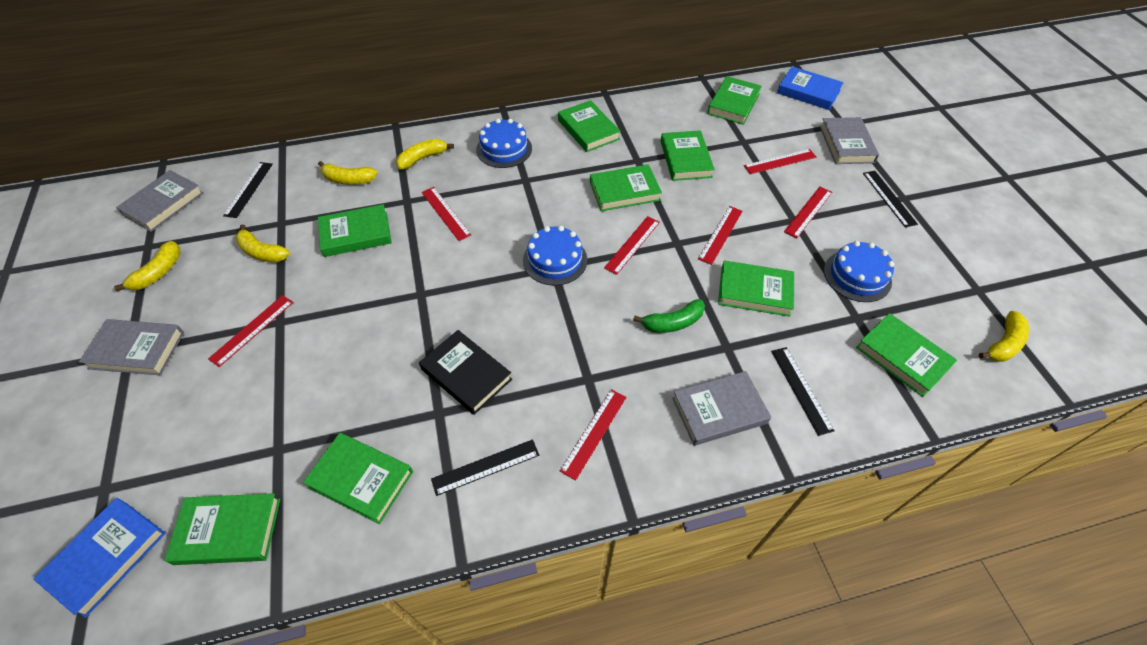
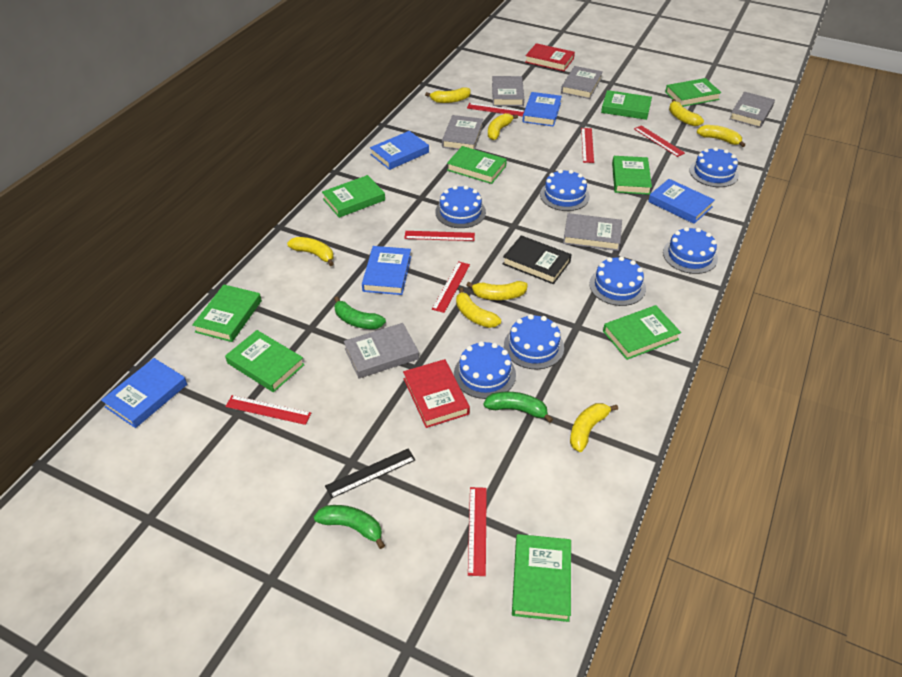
black ruler: [223,162,273,218] [431,439,539,496] [771,347,834,436] [863,171,918,227] = 4 -> [325,448,415,499] = 1
blue book: [33,498,166,618] [777,66,844,110] = 2 -> [101,358,187,428] [362,246,411,295] [370,131,429,170] [522,92,562,127] [648,179,715,224] = 5
blue cake: [476,118,532,168] [523,226,587,286] [824,241,894,302] = 3 -> [435,185,486,228] [454,341,516,399] [504,314,564,369] [540,169,590,211] [589,256,646,306] [663,227,718,274] [690,147,739,187] = 7
green banana: [633,299,705,333] = 1 -> [314,505,385,549] [334,296,386,329] [484,392,553,423] = 3
grey book: [79,319,184,375] [116,170,204,232] [672,371,771,446] [820,117,879,164] = 4 -> [344,323,419,378] [442,115,483,150] [492,76,524,106] [561,66,603,99] [563,213,622,251] [729,92,775,128] = 6
red book: none = 0 -> [403,359,470,428] [525,43,575,71] = 2
yellow banana: [114,241,181,291] [235,224,290,262] [318,161,378,185] [396,139,454,169] [979,311,1029,362] = 5 -> [287,237,334,266] [425,87,471,103] [456,288,501,328] [467,281,528,300] [488,113,518,140] [570,403,618,452] [669,99,704,126] [697,125,745,147] = 8

